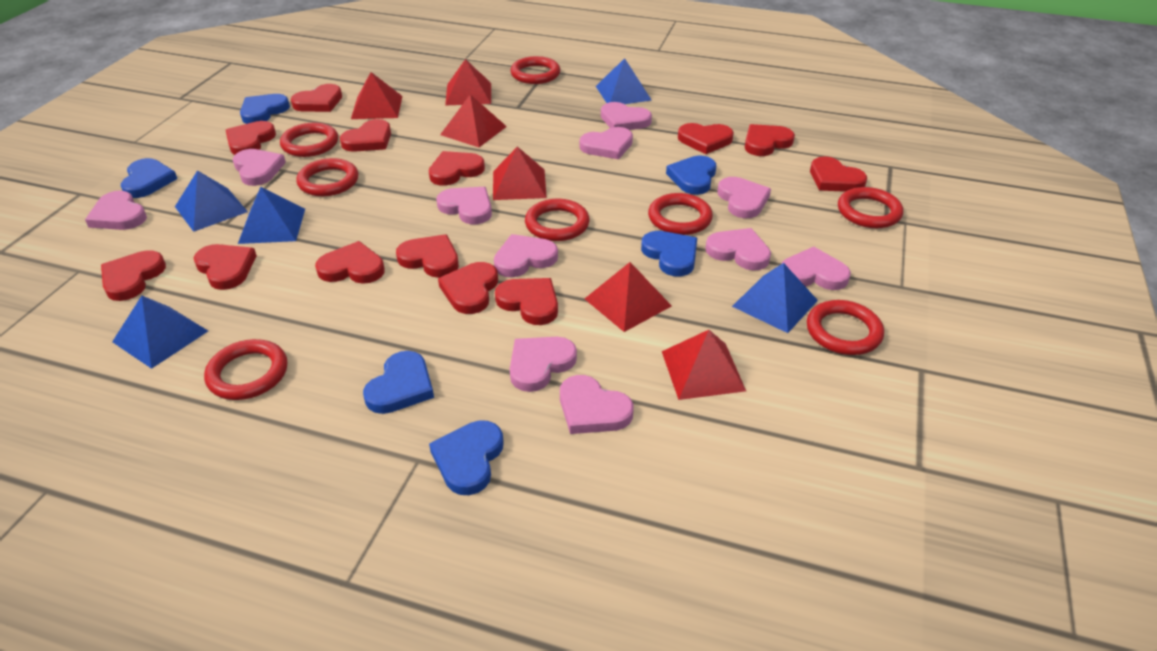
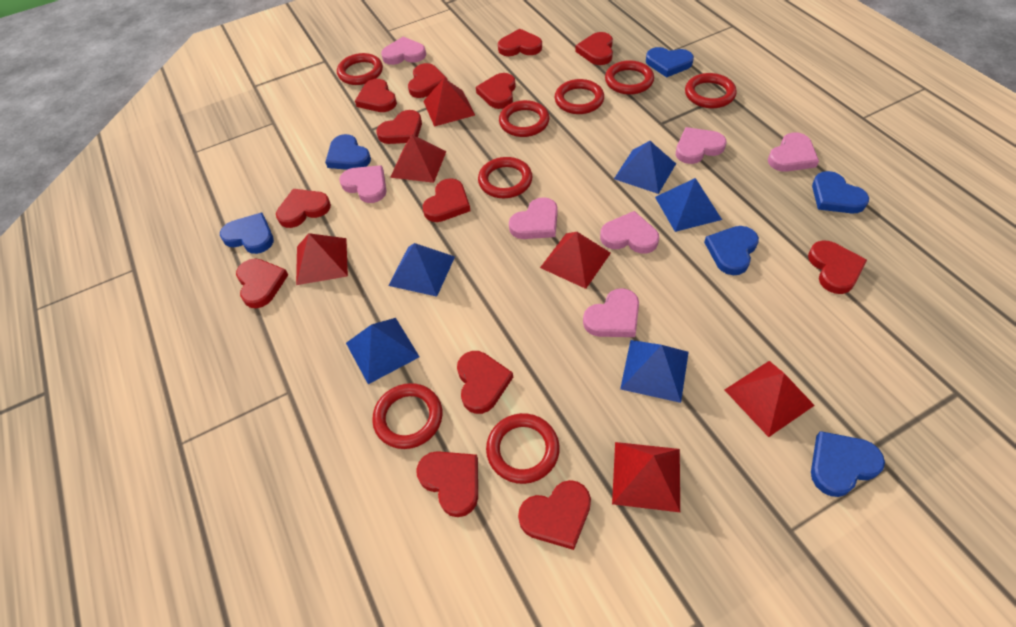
pink heart: [85,191,147,230] [233,149,286,186] [436,187,492,224] [494,234,558,277] [510,337,577,392] [560,375,633,434] [579,127,633,159] [601,102,652,130] [705,228,771,270] [717,177,771,218] [782,247,851,290] = 11 -> [339,165,386,203] [381,37,426,65] [509,197,558,239] [583,288,639,337] [600,211,659,254] [676,127,726,164] [768,132,819,172] = 7

